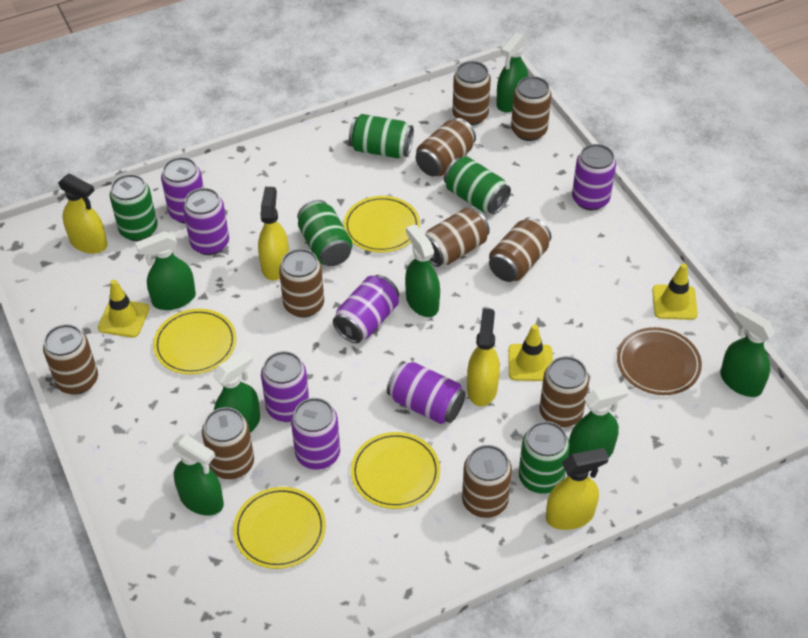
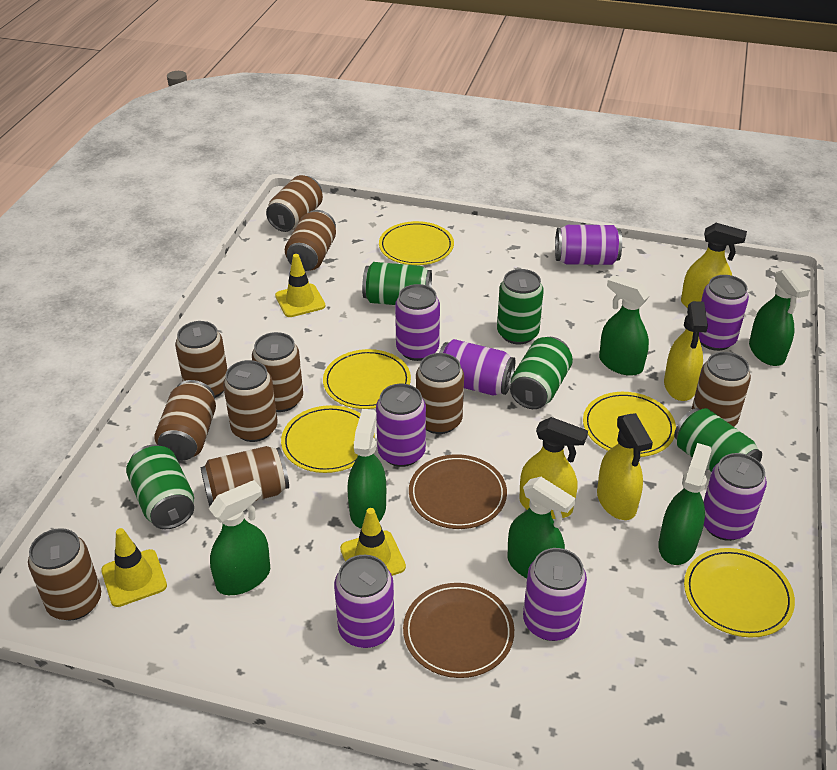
brown plate: [617,327,702,395] = 1 -> [403,583,514,678] [409,454,507,529] = 2
green spray bottle: [135,231,196,310] [172,434,224,516] [213,349,260,433] [405,224,440,317] [496,33,528,112] [568,382,629,457] [720,306,775,397] = 7 -> [209,480,270,595] [347,409,386,528] [507,477,576,578] [599,275,650,376] [658,443,712,565] [749,268,810,366] = 6
purple can: [161,157,204,224] [183,188,229,255] [261,351,309,422] [291,398,340,470] [333,275,399,343] [387,361,465,424] [572,144,616,211] = 7 -> [334,555,395,648] [376,384,426,467] [395,284,440,361] [439,339,515,396] [523,548,587,641] [555,225,622,265] [699,275,749,351] [703,453,767,541] = 8
yellow plate: [153,309,237,375] [233,487,326,569] [343,196,420,253] [351,432,440,509] = 4 -> [281,405,375,473] [323,349,411,409] [379,221,454,265] [583,392,676,457] [684,548,795,638] = 5

